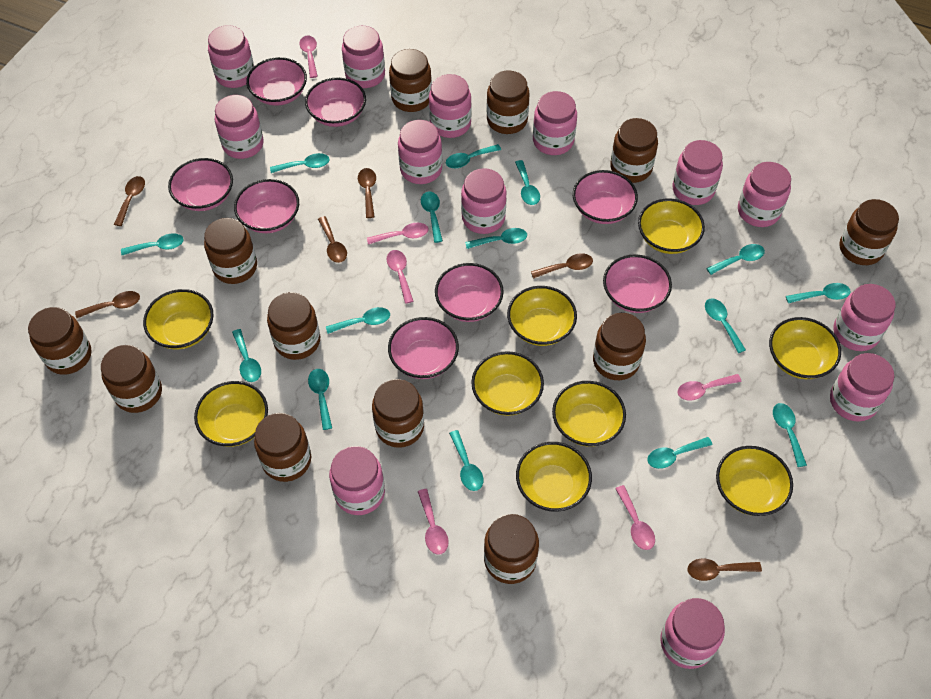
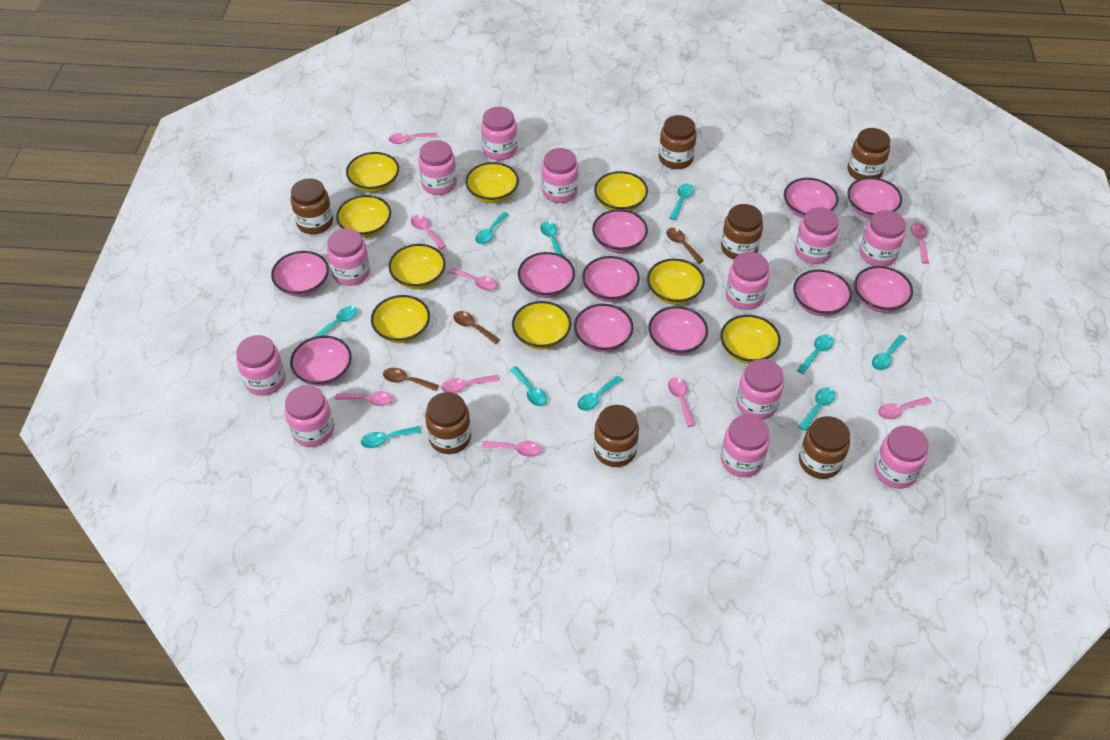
brown jar: [28,307,91,375] [101,345,162,413] [204,218,257,284] [254,413,311,482] [267,292,320,360] [372,379,424,448] [389,49,432,112] [484,514,539,584] [487,71,530,134] [593,313,646,380] [610,118,658,183] [840,199,899,265] = 12 -> [290,178,333,234] [425,392,471,454] [594,405,639,467] [659,115,697,169] [721,204,763,260] [799,416,850,479] [847,128,890,180] = 7
brown spoon: [75,291,140,318] [114,176,145,226] [318,216,347,263] [358,168,376,218] [531,253,593,279] [688,558,762,581] = 6 -> [383,368,439,391] [453,311,500,344] [666,228,704,264] = 3
pink bowl: [168,158,233,211] [234,179,299,233] [246,57,307,106] [305,78,366,127] [388,317,459,379] [435,263,504,322] [573,170,638,224] [603,255,672,313] = 8 -> [271,251,329,297] [290,336,352,386] [518,252,575,298] [574,304,633,352] [582,256,640,302] [592,209,648,253] [648,306,708,355] [784,178,838,218] [793,270,852,316] [847,177,902,219] [854,266,913,313] = 11
pink jar: [208,25,254,88] [215,95,264,159] [329,446,385,515] [342,26,385,88] [398,120,442,184] [429,74,472,138] [461,168,506,234] [533,91,577,155] [660,598,725,669] [672,140,723,205] [738,162,791,227] [830,353,894,422] [833,284,895,351] = 13 -> [236,335,286,396] [285,385,334,447] [327,228,370,286] [418,140,457,195] [481,107,517,160] [542,148,579,203] [721,415,770,477] [726,252,770,310] [736,359,784,420] [795,207,839,264] [860,210,906,266] [874,426,929,489] = 12
pink spoon: [299,36,318,78] [367,223,429,244] [386,250,414,304] [418,489,449,555] [615,485,655,550] [677,374,741,400] = 6 -> [335,391,393,406] [389,133,437,144] [411,215,446,249] [441,375,499,393] [448,268,497,291] [481,441,542,457] [668,378,695,427] [878,397,932,419] [911,223,929,263] = 9
turquoise spoon: [121,233,184,255] [232,329,261,382] [270,153,329,173] [308,369,332,430] [326,307,390,334] [421,192,443,243] [446,144,501,168] [449,430,483,491] [465,228,527,249] [515,160,540,205] [648,437,713,469] [705,298,746,353] [706,244,765,275] [773,403,807,467] [786,283,851,303] = 15 -> [313,306,358,337] [361,426,421,448] [475,212,509,244] [510,366,547,406] [540,221,563,256] [577,376,623,411] [669,183,694,220] [797,334,834,374] [799,387,835,431] [872,335,907,370] = 10

